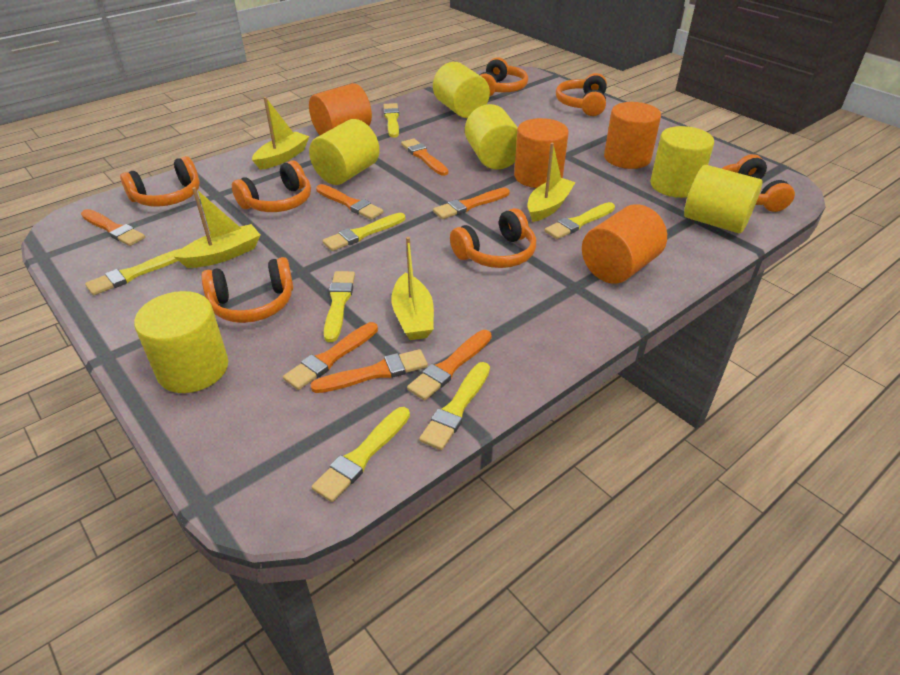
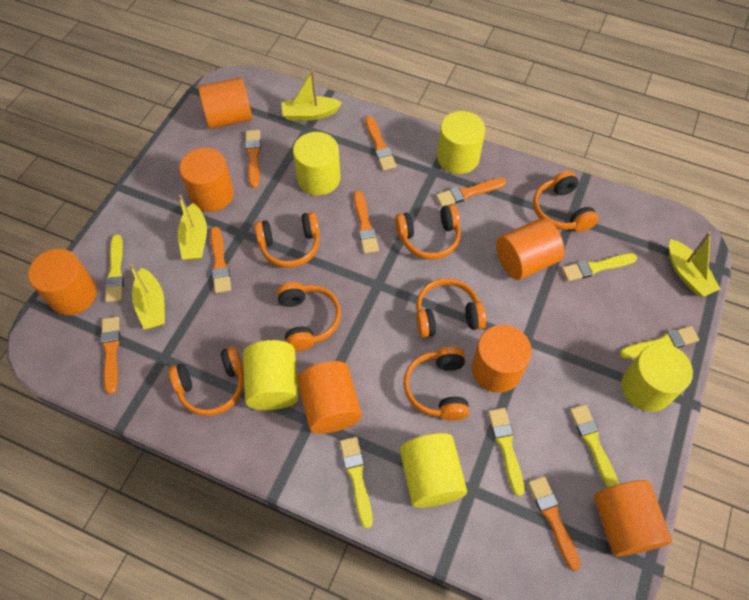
orange cylinder: [309,83,372,135] [514,118,569,188] [582,204,667,284] [604,102,661,169] = 4 -> [28,249,97,315] [179,148,234,212] [198,77,252,129] [297,361,362,434] [472,325,532,393] [496,218,564,280] [594,480,672,557] = 7
yellow brush: [85,249,181,295] [312,407,410,502] [323,213,405,251] [324,271,355,342] [383,103,399,138] [419,362,490,450] [545,202,615,239] = 7 -> [105,234,124,302] [340,437,373,529] [488,408,525,496] [562,253,637,281] [570,405,619,488] [619,326,699,359] = 6
yellow cylinder: [134,291,228,393] [309,119,380,185] [433,62,490,118] [465,104,518,170] [650,126,714,198] [684,165,762,233] = 6 -> [243,340,299,410] [293,132,340,195] [400,433,467,508] [437,111,485,174] [621,343,693,412] = 5

